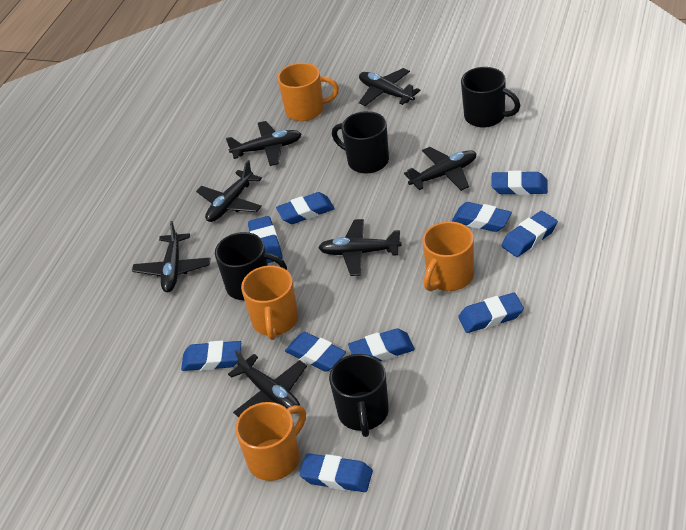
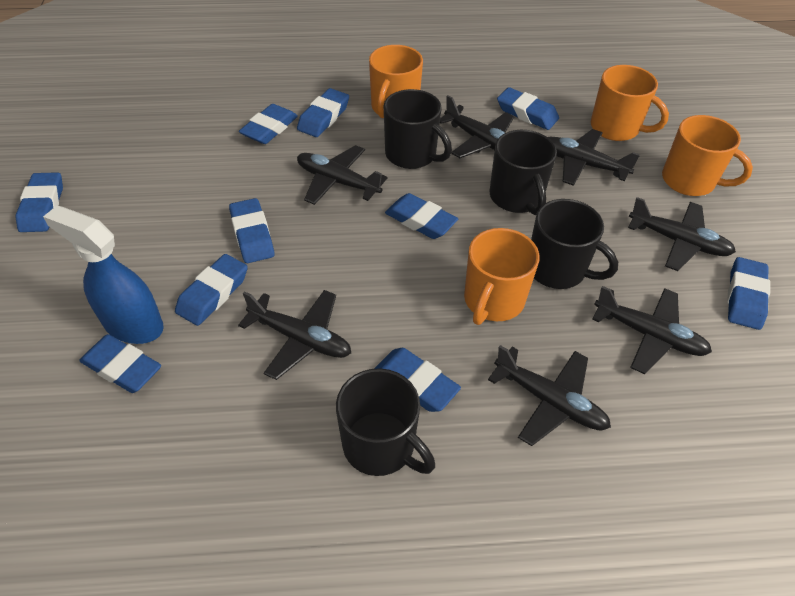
blue spray bottle: none = 0 -> [43,206,164,344] = 1

